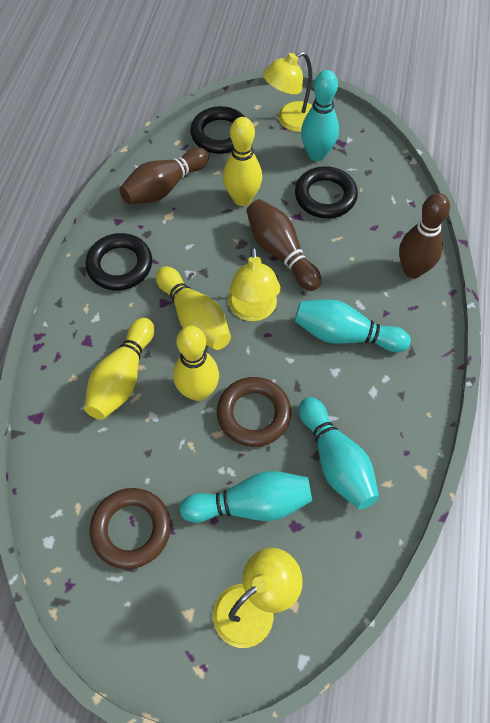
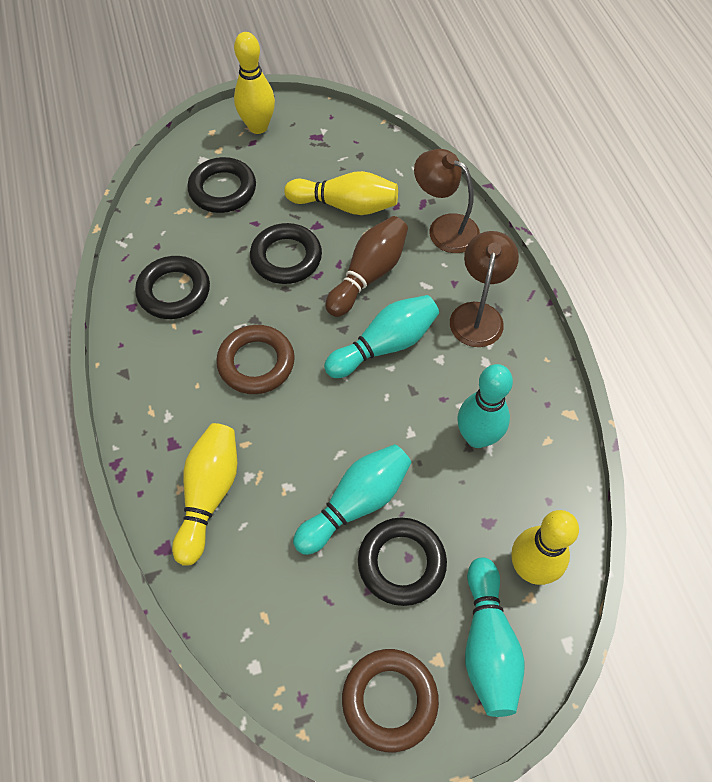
black ring: [85,233,152,290] [190,106,245,154] [295,166,358,218] = 3 -> [135,256,210,319] [187,157,256,213] [250,223,322,284] [358,517,447,606] = 4
brown bowling pin: [119,147,209,204] [246,199,322,291] [399,193,450,278] = 3 -> [325,216,408,317] = 1
brown lamp: none = 0 -> [414,149,480,253] [450,231,519,347] = 2
yellow lamp: [213,548,303,648] [228,246,280,321] [263,52,313,132] = 3 -> none = 0

